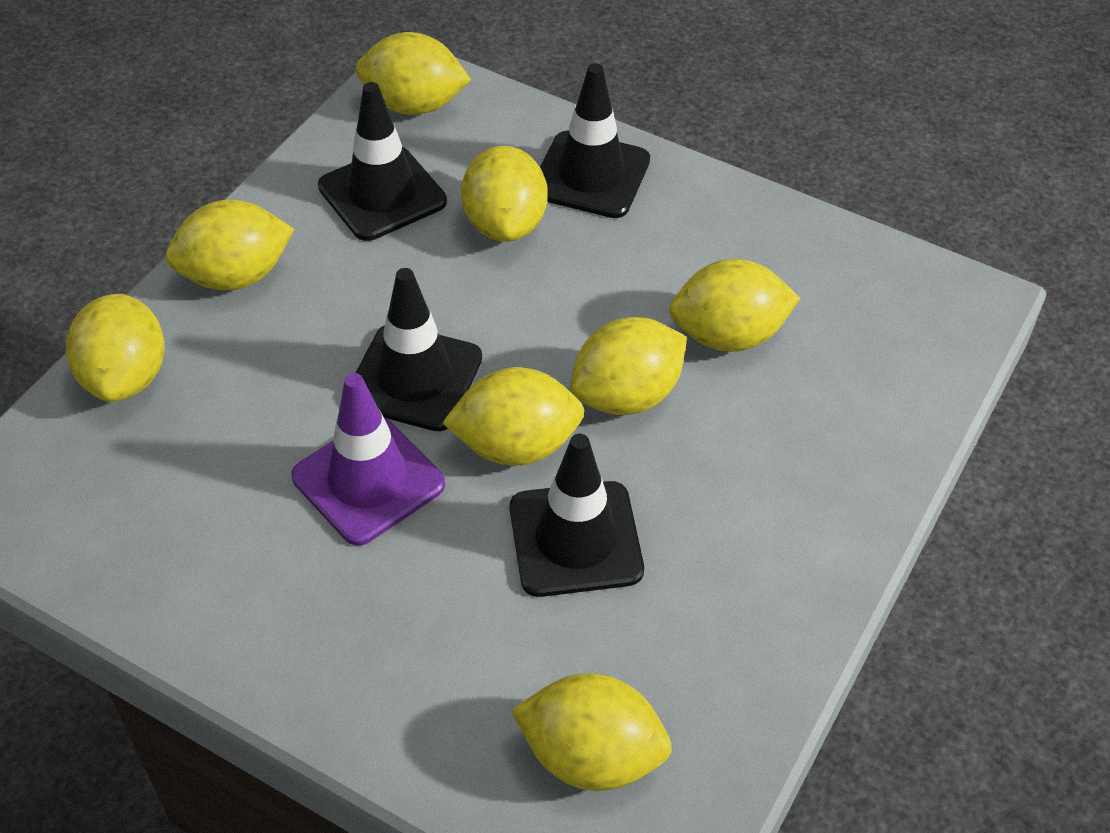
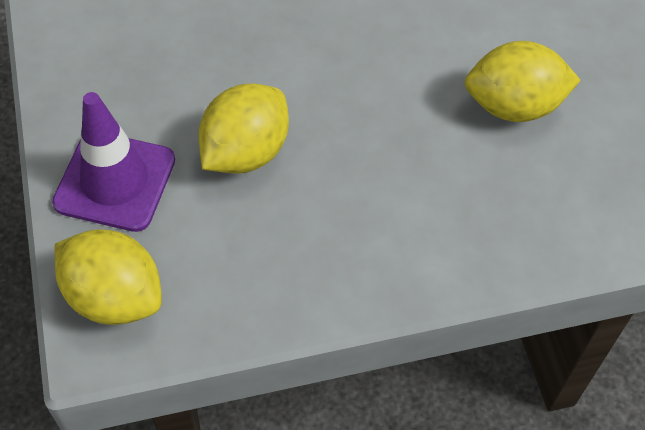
black traffic cone: [318,82,447,241] [356,268,482,431] [510,434,644,597] [540,63,650,218] = 4 -> none = 0
yellow lemon: [65,294,165,402] [166,200,294,290] [356,32,471,115] [442,367,585,466] [461,146,548,242] [511,673,672,791] [570,317,687,415] [669,259,800,352] = 8 -> [54,229,162,325] [198,84,289,174] [465,41,581,122] = 3

